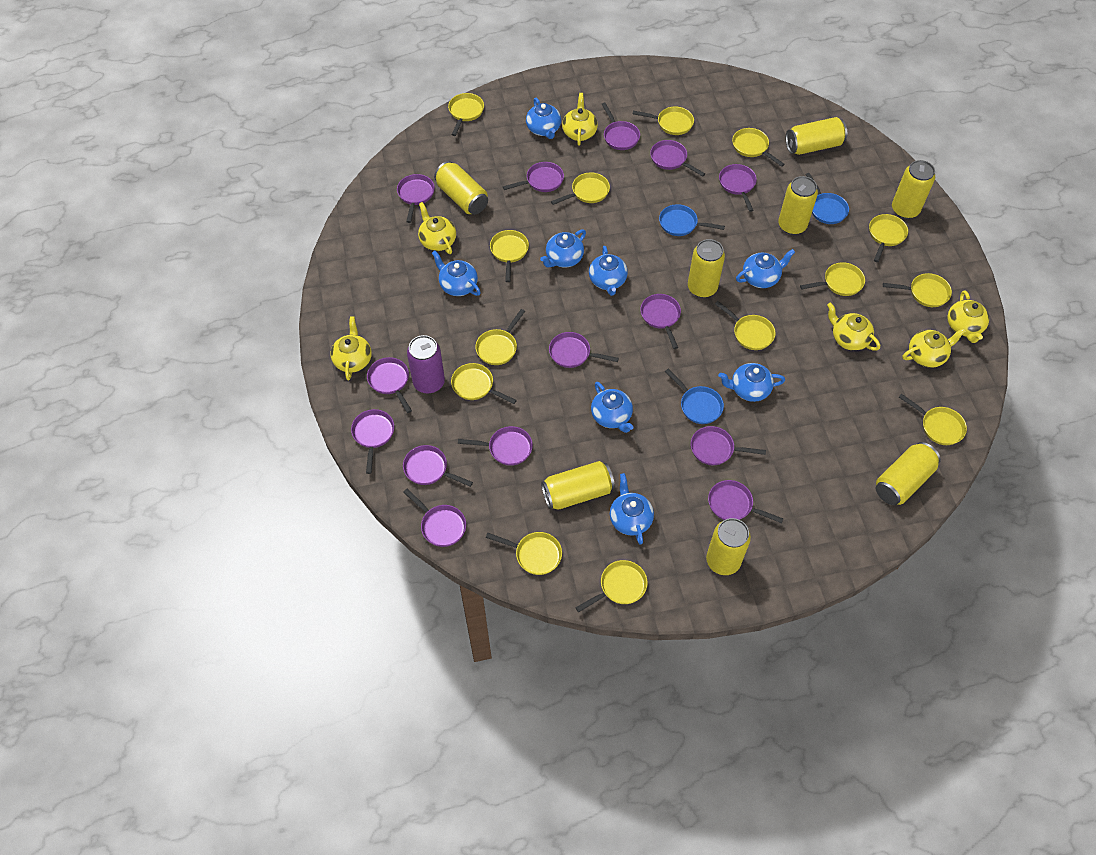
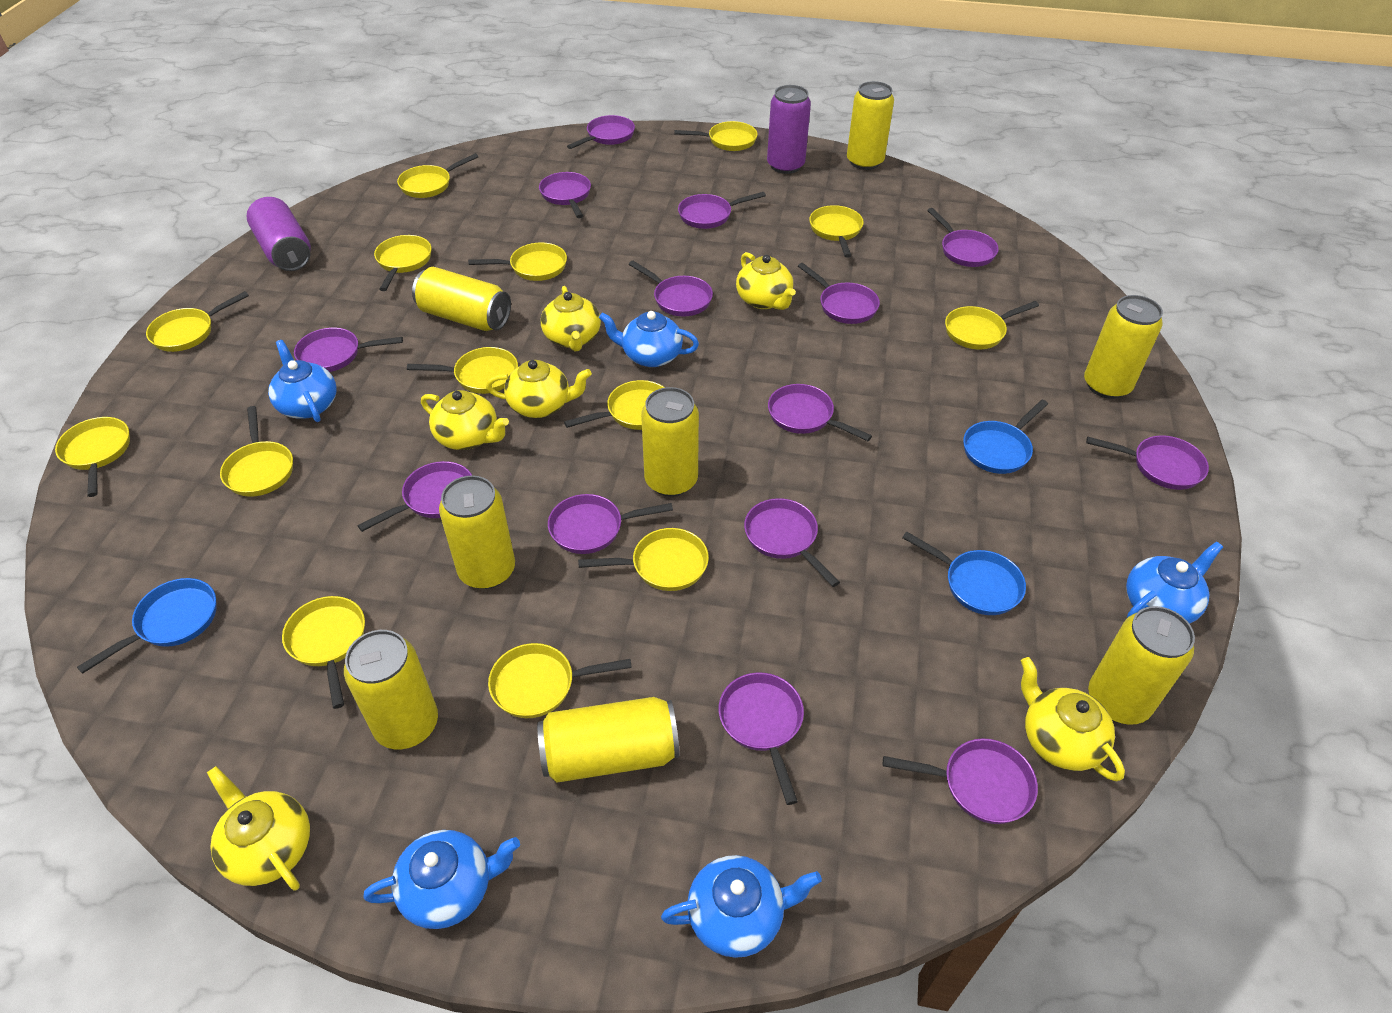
blue teapot: [432,251,481,296] [526,98,561,139] [540,229,586,268] [589,246,628,296] [591,382,634,433] [610,473,654,545] [718,363,785,402] [736,249,795,288] = 8 -> [268,340,336,422] [364,830,520,929] [599,311,699,367] [661,855,822,958] [1126,542,1223,624] = 5
purple can: [407,335,445,393] = 1 -> [246,197,311,271] [767,85,811,174] = 2

